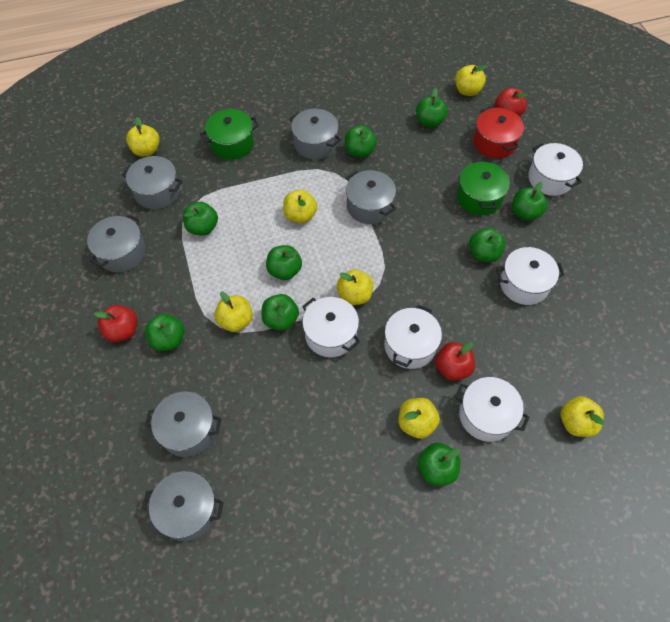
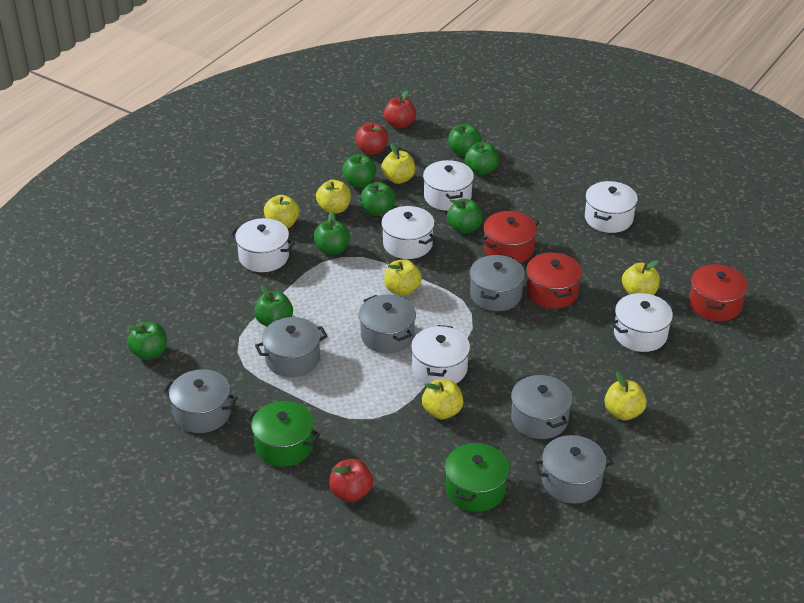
green apple: [145,314,184,351] [183,202,218,235] [261,294,299,331] [266,245,302,280] [345,125,377,158] [416,88,447,127] [418,442,460,486] [469,228,506,262] [512,182,547,221] = 9 -> [127,322,167,360] [254,285,293,326] [314,211,350,255] [342,154,376,187] [360,182,396,216] [447,199,482,233] [449,124,482,156] [465,142,499,175] = 8
red pot: [473,107,524,159] = 1 -> [481,211,539,263] [526,252,582,309] [689,264,748,321] = 3
white pot: [302,297,360,357] [384,305,442,369] [455,377,530,442] [496,247,564,305] [528,143,583,196] = 5 -> [230,218,295,272] [381,206,436,259] [411,325,470,384] [423,160,474,211] [585,181,638,233] [611,293,676,352] = 6

